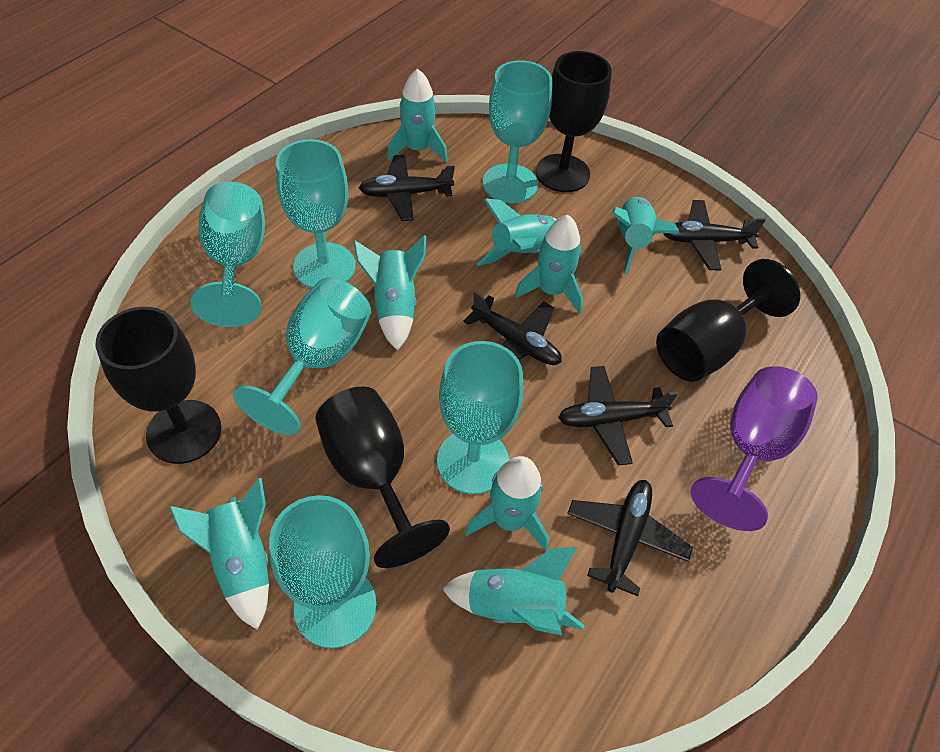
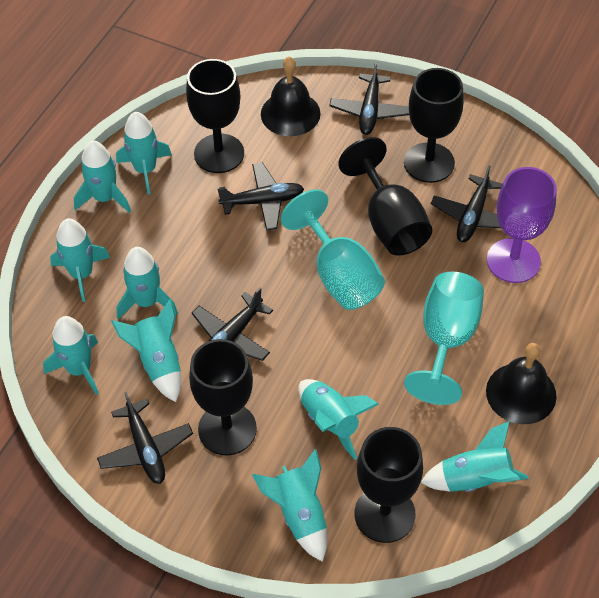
black bell: none = 0 -> [261,56,321,136] [486,343,557,424] = 2
black goblet: [96,307,221,464] [315,386,450,568] [536,51,612,192] [656,259,800,382] = 4 -> [186,59,244,173] [189,339,257,456] [338,137,433,255] [354,427,423,543] [404,68,464,183] = 5
turquoise goblet: [191,181,265,327] [233,277,371,435] [269,495,377,648] [276,139,356,288] [437,341,523,494] [483,60,552,203] = 6 -> [281,189,385,310] [404,272,484,405] = 2
turquoise rocket: [170,478,269,630] [354,235,426,351] [387,69,448,162] [442,547,584,635] [465,456,549,551] [477,198,557,266] [514,215,583,314] [612,197,679,274] = 8 -> [43,316,99,395] [50,218,110,302] [74,140,131,213] [111,299,181,402] [116,112,172,194] [117,247,178,319] [252,449,327,562] [298,379,379,460] [421,421,529,492] = 9

